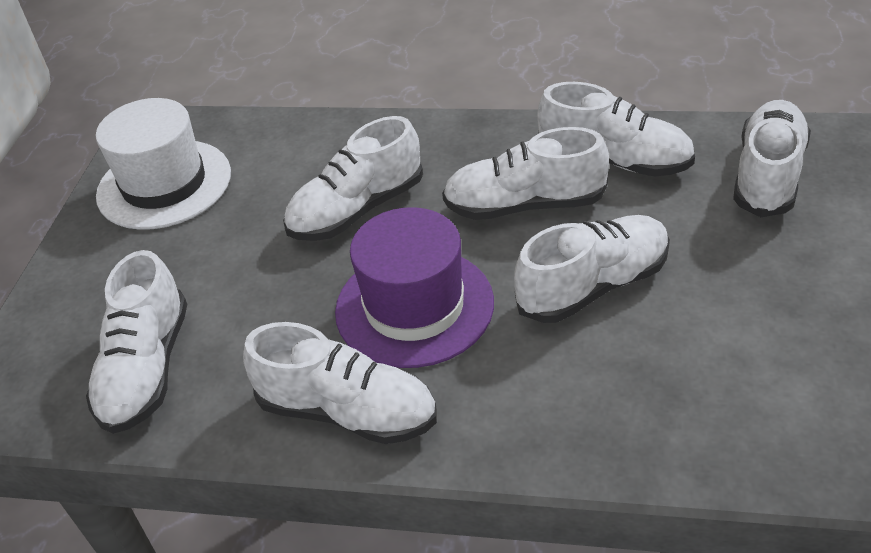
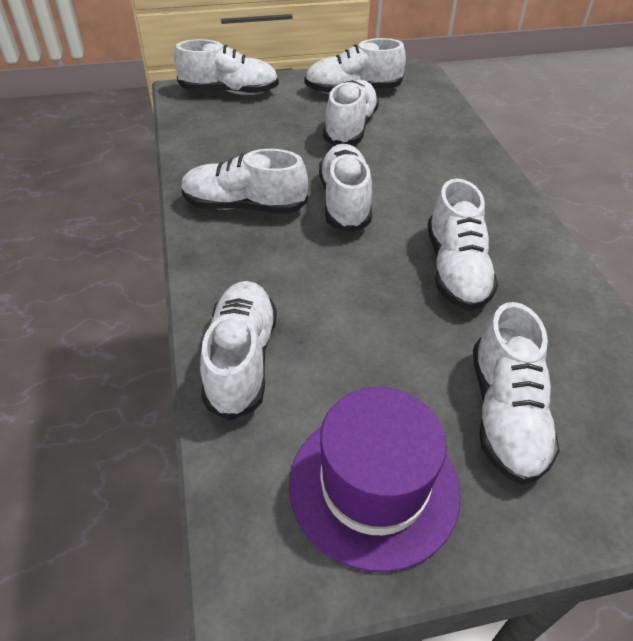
white hat: [96,98,231,230] = 1 -> none = 0
white shoe: [86,250,187,434] [243,322,437,444] [283,116,423,241] [442,127,609,220] [514,215,670,323] [537,82,695,176] [733,100,811,217] = 7 -> [174,39,279,95] [181,149,308,214] [200,281,277,421] [304,38,406,94] [319,144,372,233] [323,79,379,146] [427,178,498,311] [473,302,560,485] = 8

